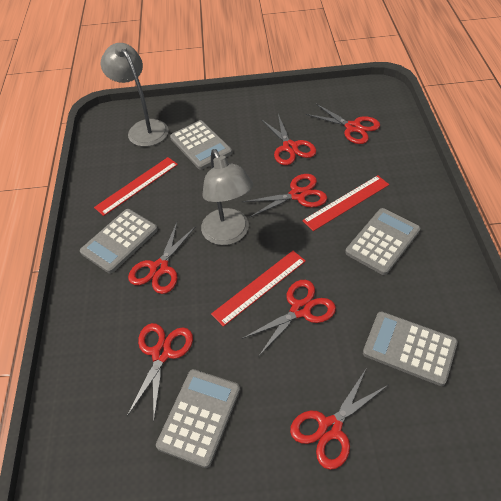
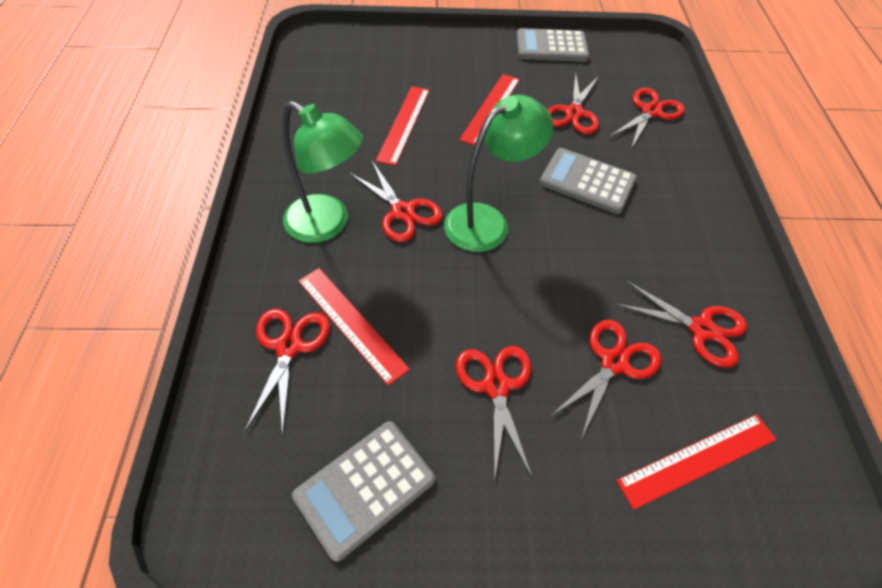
green lamp: none = 0 -> [282,101,363,243] [444,95,553,252] = 2
grey calculator: [80,209,158,273] [156,369,240,468] [170,120,232,170] [345,208,421,275] [363,311,458,386] = 5 -> [292,421,435,562] [517,28,589,62] [539,148,637,214] = 3
grey lamp: [101,43,169,147] [201,149,253,245] = 2 -> none = 0
red ruler: [94,157,178,216] [211,251,306,327] [302,175,389,231] = 3 -> [298,268,410,386] [376,86,430,166] [459,74,520,146] [616,414,777,510] = 4

